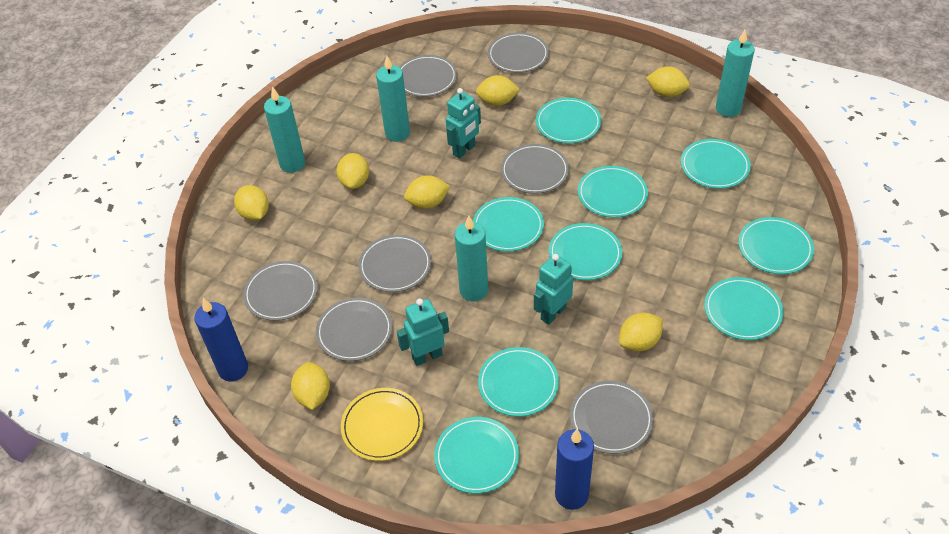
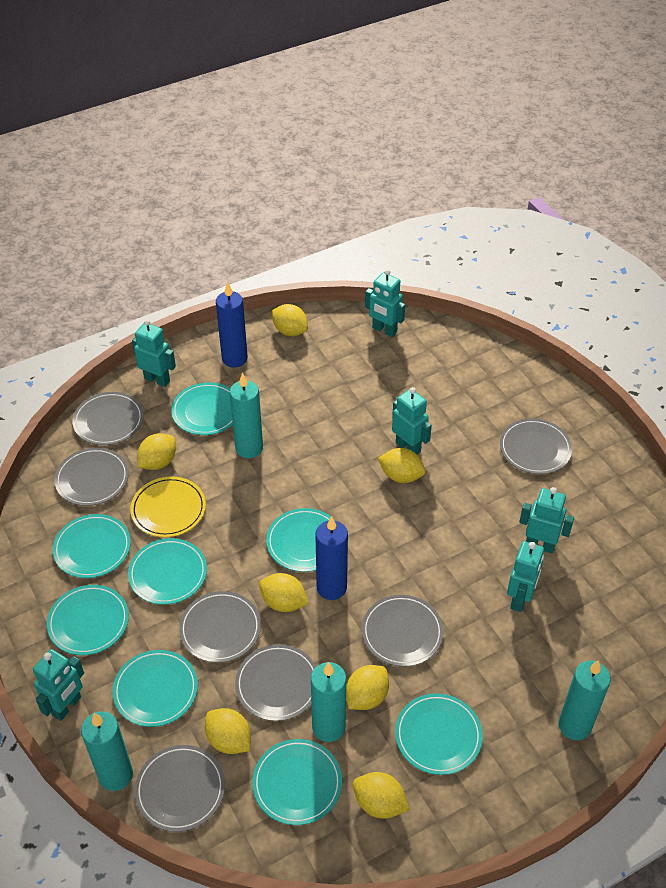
turquoise plate: [434,417,519,494] [473,197,544,252] [478,347,559,417] [536,98,601,143] [549,223,622,280] [578,166,648,218] [681,139,751,189] [704,277,783,340] [738,217,814,274] = 9 -> [47,585,129,655] [53,514,131,578] [113,650,198,727] [128,538,207,605] [171,382,233,435] [252,739,342,825] [266,508,335,572] [395,693,483,775] = 8
turquoise robot: [397,299,449,366] [446,88,481,159] [534,254,573,325] = 3 -> [33,649,84,721] [132,319,176,387] [365,269,405,337] [392,387,432,455] [507,541,544,612] [519,487,574,553] = 6

